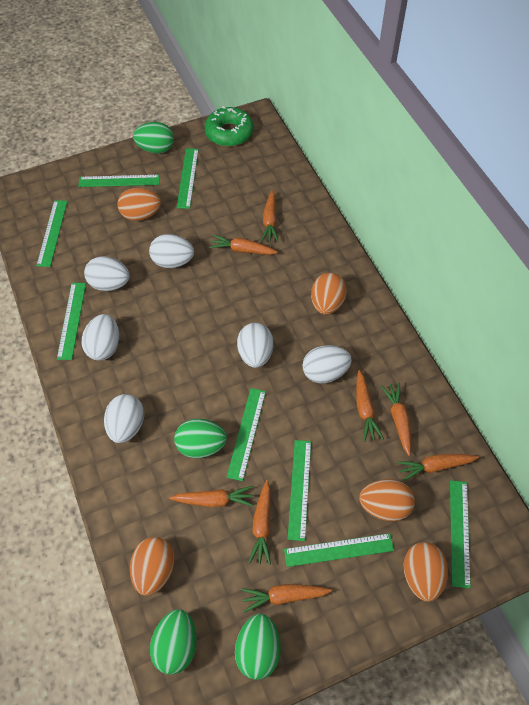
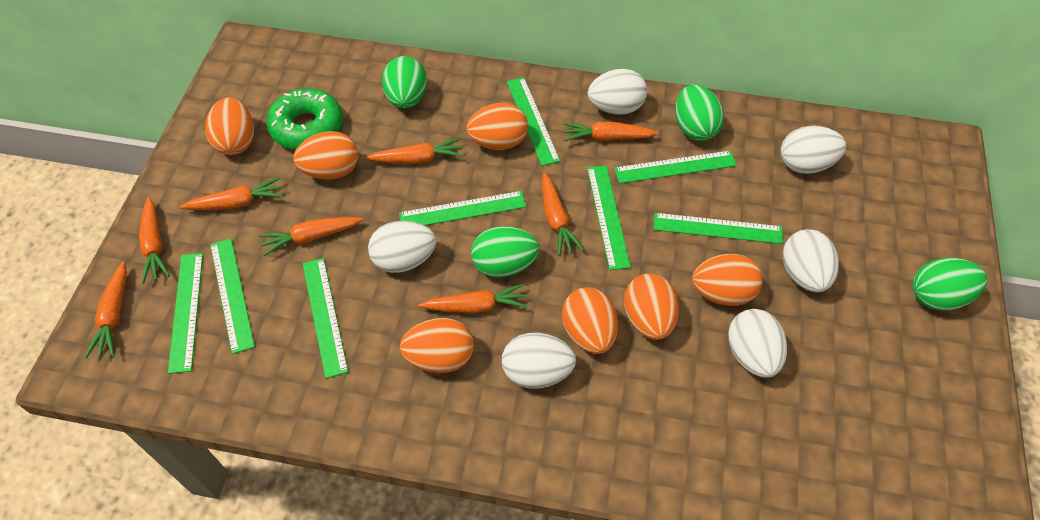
orange egg: [117,188,161,221] [130,537,174,596] [311,273,347,315] [359,479,415,521] [404,542,448,602] = 5 -> [205,97,254,155] [294,131,358,179] [400,318,474,373] [467,103,528,150] [562,287,618,354] [624,273,679,340] [692,254,763,306] = 7

